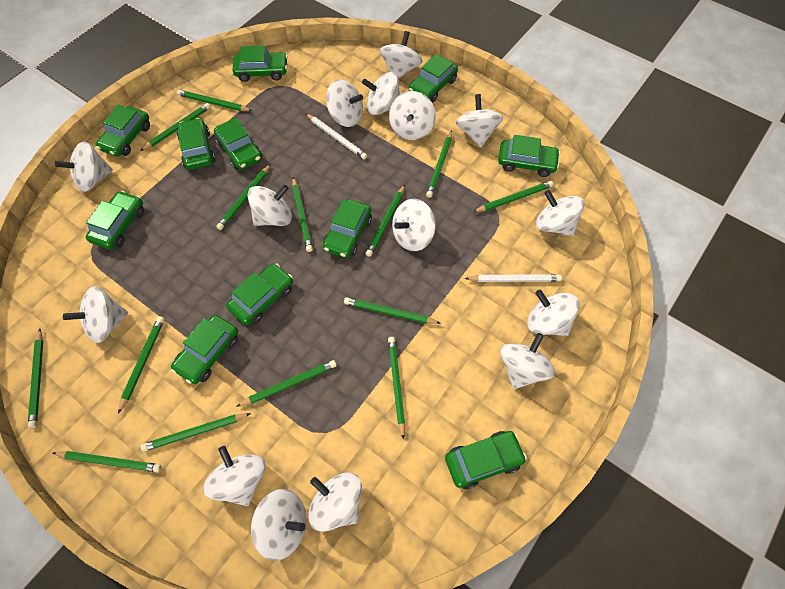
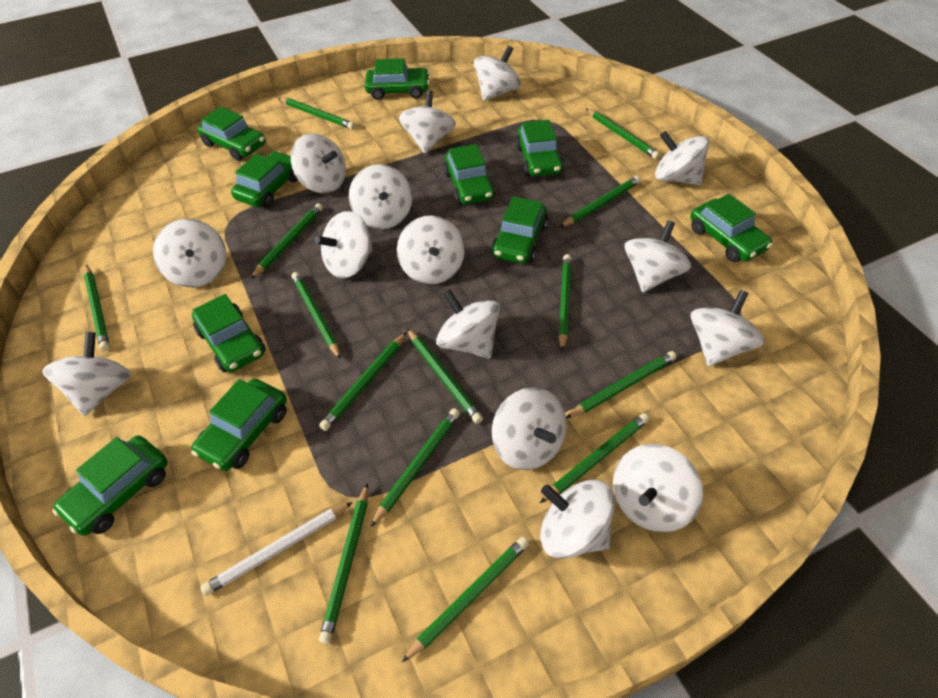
green car: [86,191,144,250] [96,105,150,157] [171,315,238,384] [177,118,215,170] [214,118,263,170] [226,263,293,325] [232,45,288,82] [323,199,372,258] [409,54,458,103] [445,431,527,489] [498,135,560,177] = 11 -> [52,435,168,536] [191,379,287,471] [192,294,266,373] [197,107,266,161] [231,151,298,208] [365,58,430,100] [443,144,495,205] [491,197,548,264] [515,120,564,177] [690,194,772,262] = 10
white pencil: [305,113,367,159] [464,274,562,282] = 2 -> [201,502,353,596] = 1

